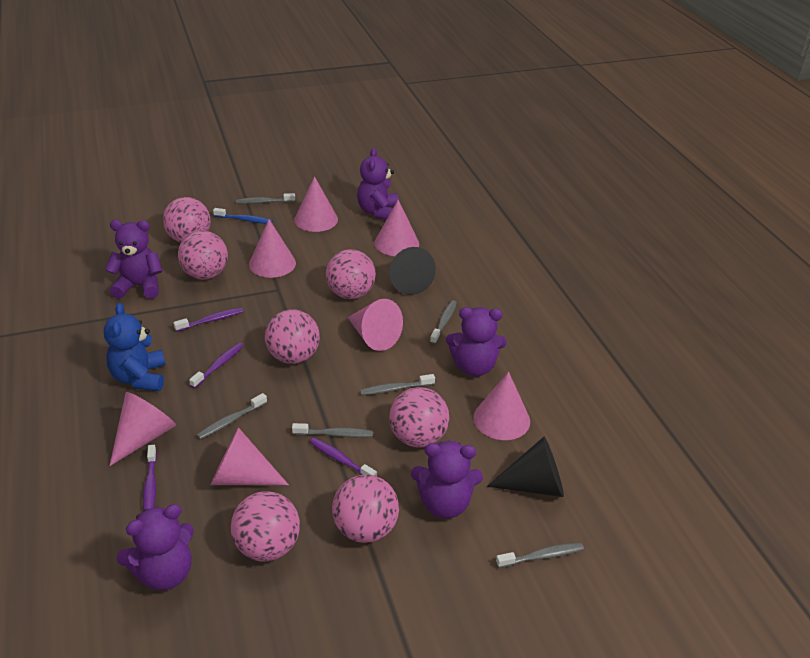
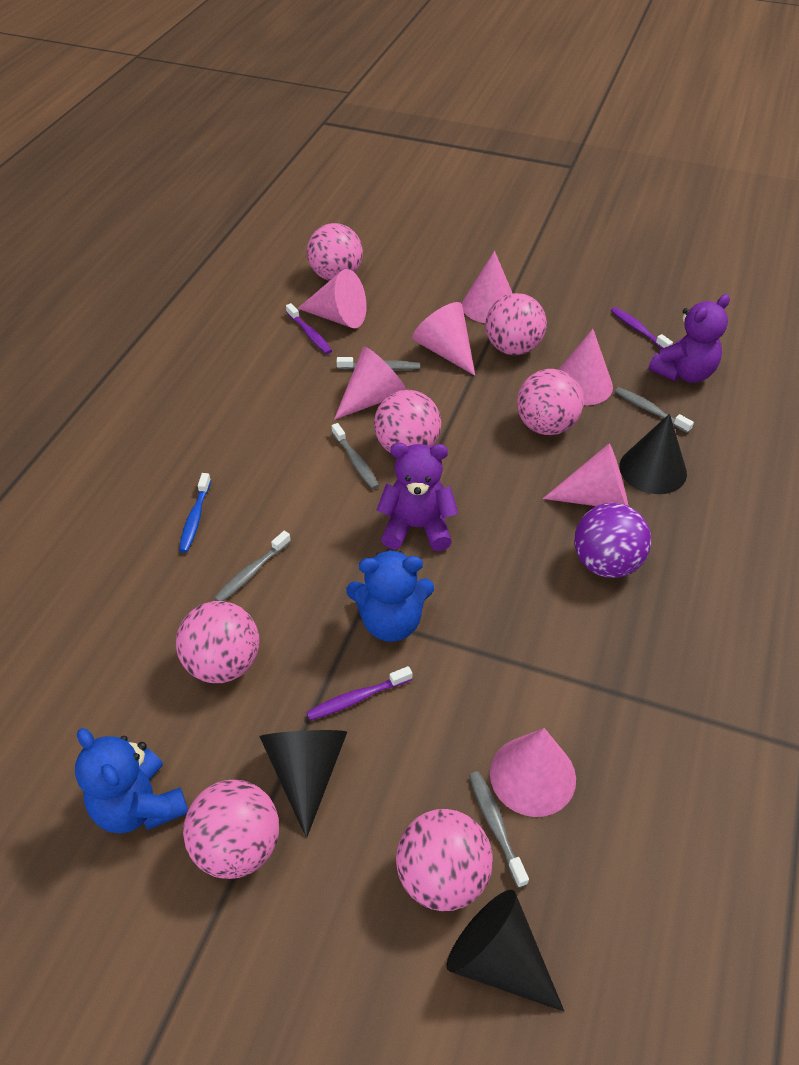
black cone: [389,247,436,295] [487,437,564,497] = 2 -> [260,730,347,838] [446,890,564,1011] [620,414,687,494] = 3
blue teddy bear: [104,303,166,391] = 1 -> [75,728,188,833] [346,549,434,642] = 2
grey toothbrush: [197,393,267,440] [236,193,295,204] [292,423,373,438] [360,374,435,395] [430,300,457,344] [496,543,584,568] = 6 -> [214,531,291,601] [332,423,379,489] [337,357,420,370] [469,771,529,888] [615,387,694,433] = 5
purple ball: none = 0 -> [574,503,651,578] = 1
purple teddy bear: [105,220,162,299] [117,504,194,591] [357,148,399,220] [411,441,483,518] [446,307,507,376] = 5 -> [376,443,458,551] [648,294,730,383] = 2
purple toothbrush: [143,445,157,511] [173,307,244,332] [189,343,244,388] [310,438,377,476] = 4 -> [286,303,332,354] [306,666,412,720] [610,307,673,349] = 3

